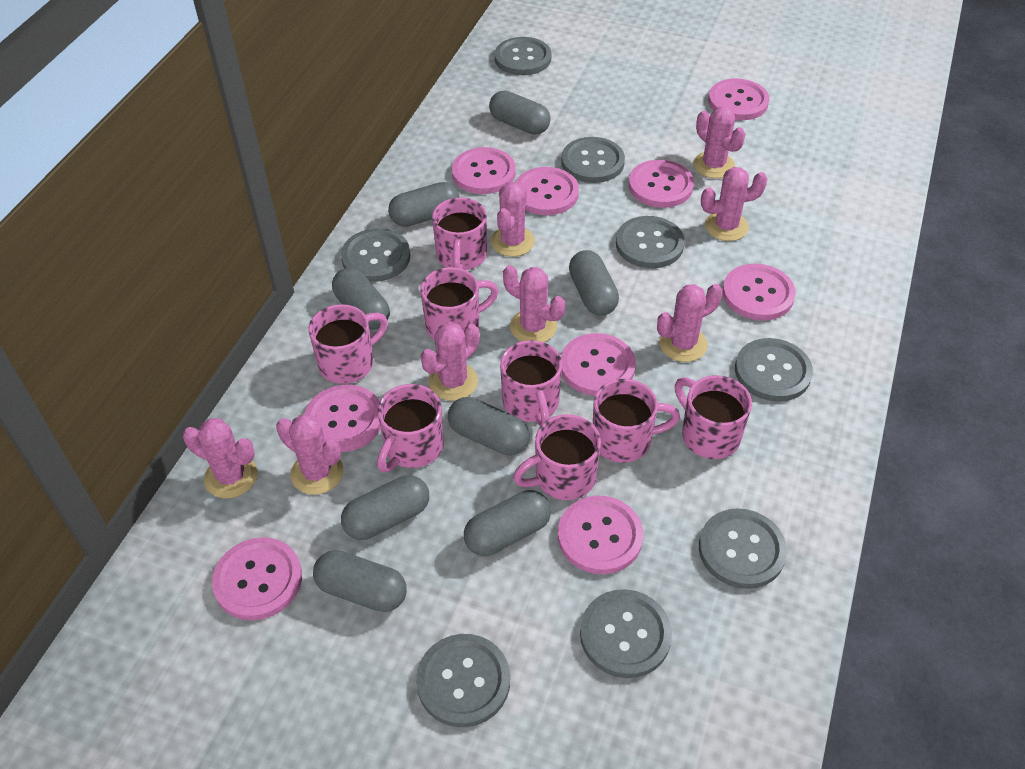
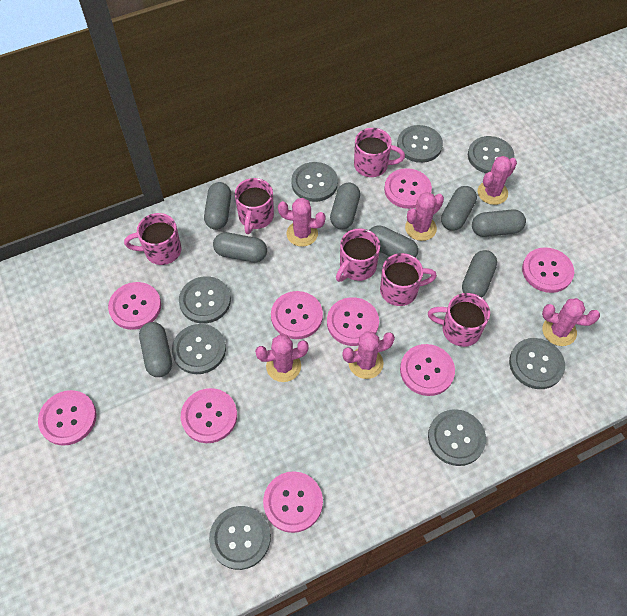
pink cactus: [183,418,258,498] [276,414,344,495] [421,322,480,401] [491,182,535,257] [503,265,565,342] [657,284,723,362] [693,106,746,178] [701,167,768,241] = 8 -> [255,334,309,382] [278,198,326,247] [342,331,395,379] [405,192,444,241] [477,156,517,205] [542,298,600,346] = 6
pink mug: [308,304,388,384] [377,384,444,472] [420,267,499,340] [432,198,487,270] [500,340,562,426] [513,414,601,500] [593,379,680,463] [675,375,752,459] = 8 -> [124,213,182,265] [235,178,274,234] [336,228,380,282] [354,128,405,177] [380,253,437,306] [428,293,490,347] = 6

